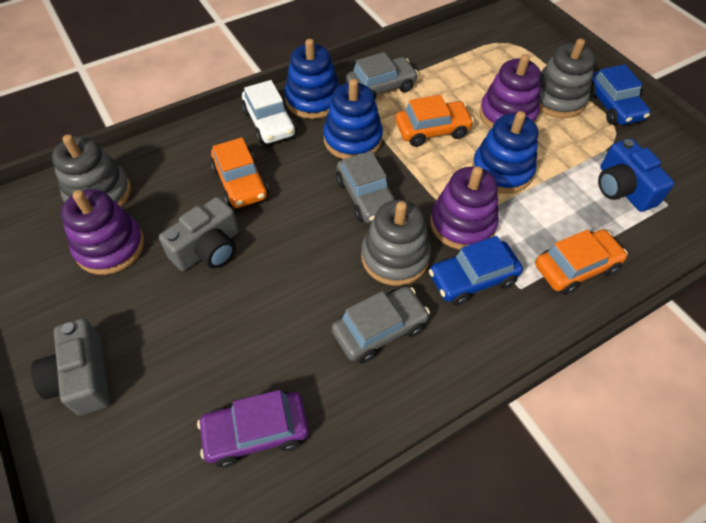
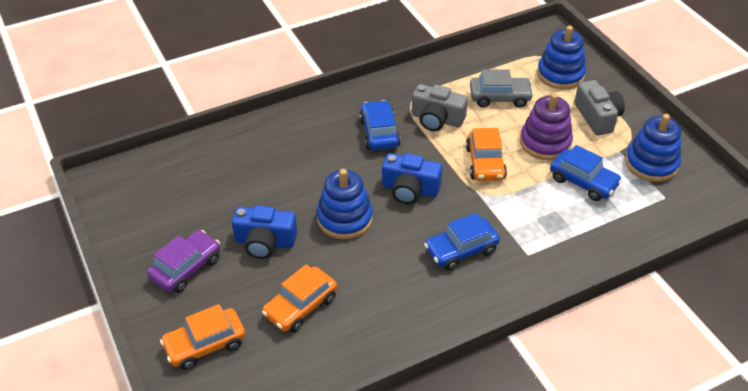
blue camera: [598,138,675,212] = 1 -> [232,205,297,259] [382,153,442,204] = 2
blue car: [429,236,523,306] [590,64,651,125] = 2 -> [359,100,401,150] [424,213,500,271] [550,145,622,201] = 3
grey car: [331,286,430,363] [336,151,397,223] [345,52,418,99] = 3 -> [470,69,534,108] = 1
grey stacking toy: [52,134,131,207] [361,200,431,286] [539,38,595,118] = 3 -> none = 0
purple stacking toy: [61,189,144,275] [430,166,499,250] [479,54,541,128] = 3 -> [520,93,573,160] = 1
white car: [241,80,296,144] = 1 -> none = 0

